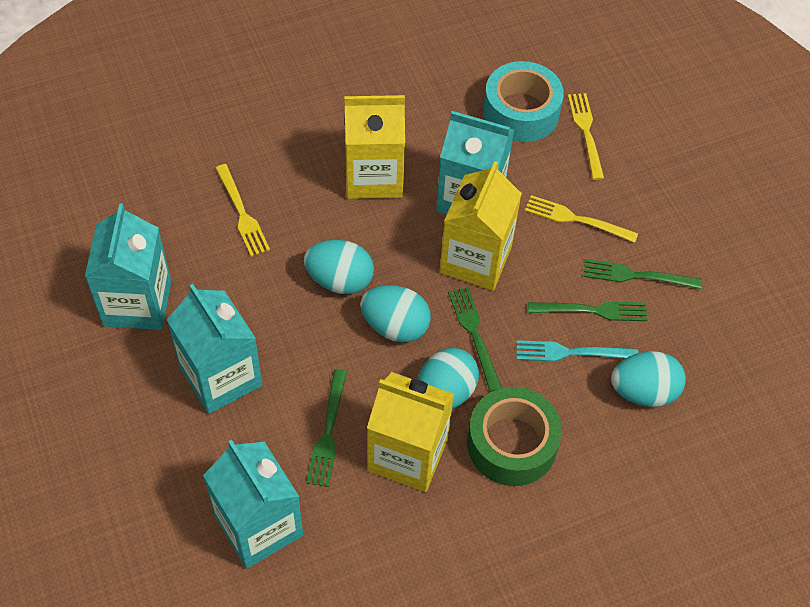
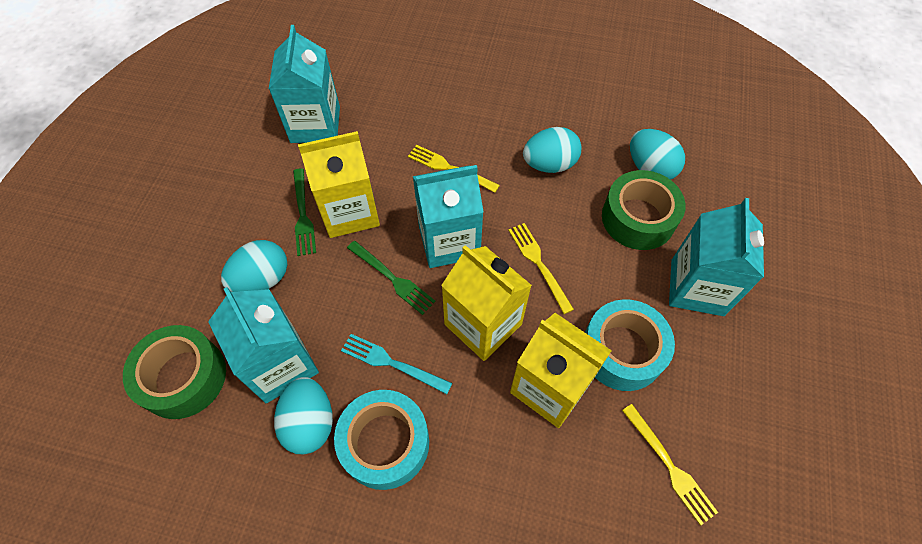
green fork: [307,370,347,487] [448,287,502,392] [528,301,648,321] [583,259,702,289] = 4 -> [293,168,316,256] [347,241,436,315] = 2
green tape: [467,387,562,486] = 1 -> [123,325,226,419] [602,170,686,250] = 2
turquoise tape: [483,61,564,142] = 1 -> [334,390,429,490] [585,299,675,391] = 2

